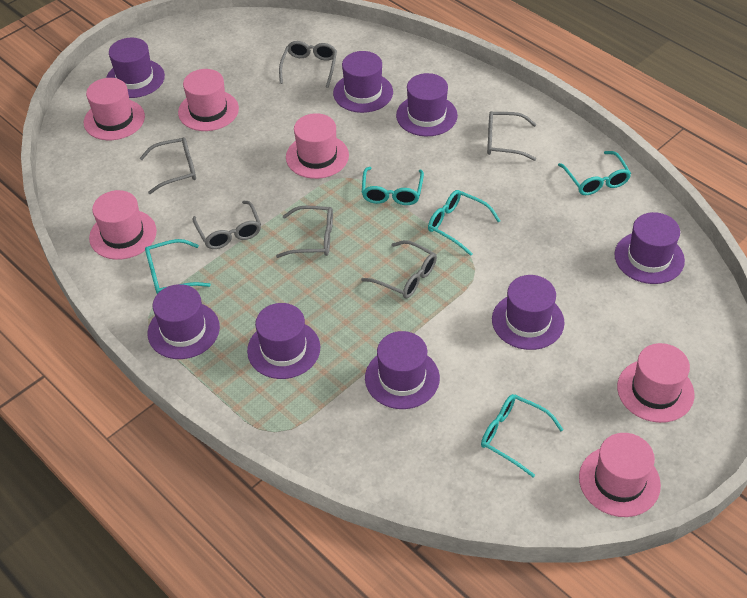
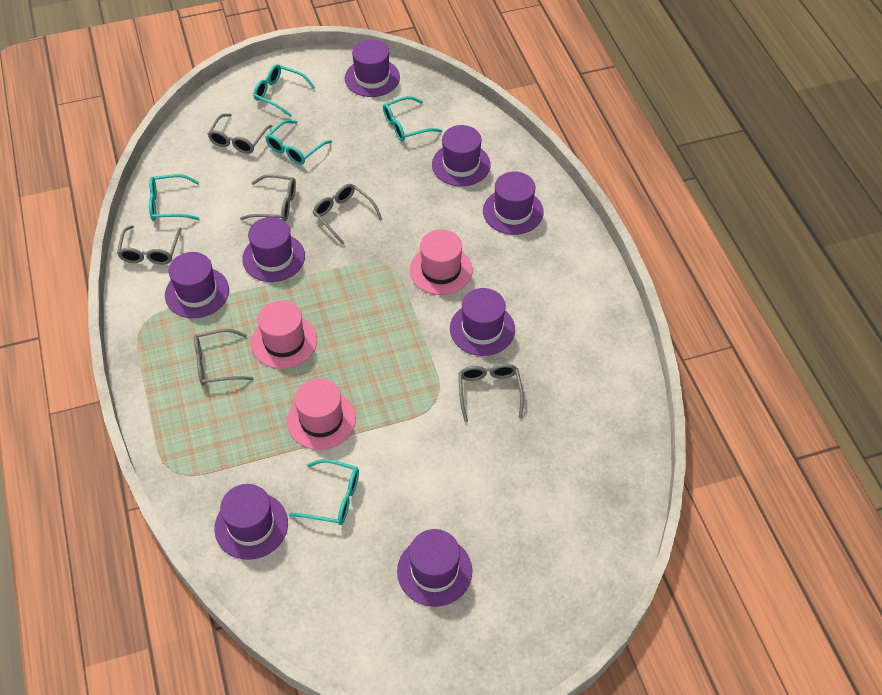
pink hat: [84,78,145,140] [89,190,157,260] [178,69,239,131] [286,113,349,179] [579,433,661,517] [617,343,694,423] = 6 -> [251,300,317,369] [287,378,356,450] [410,229,473,295] = 3

